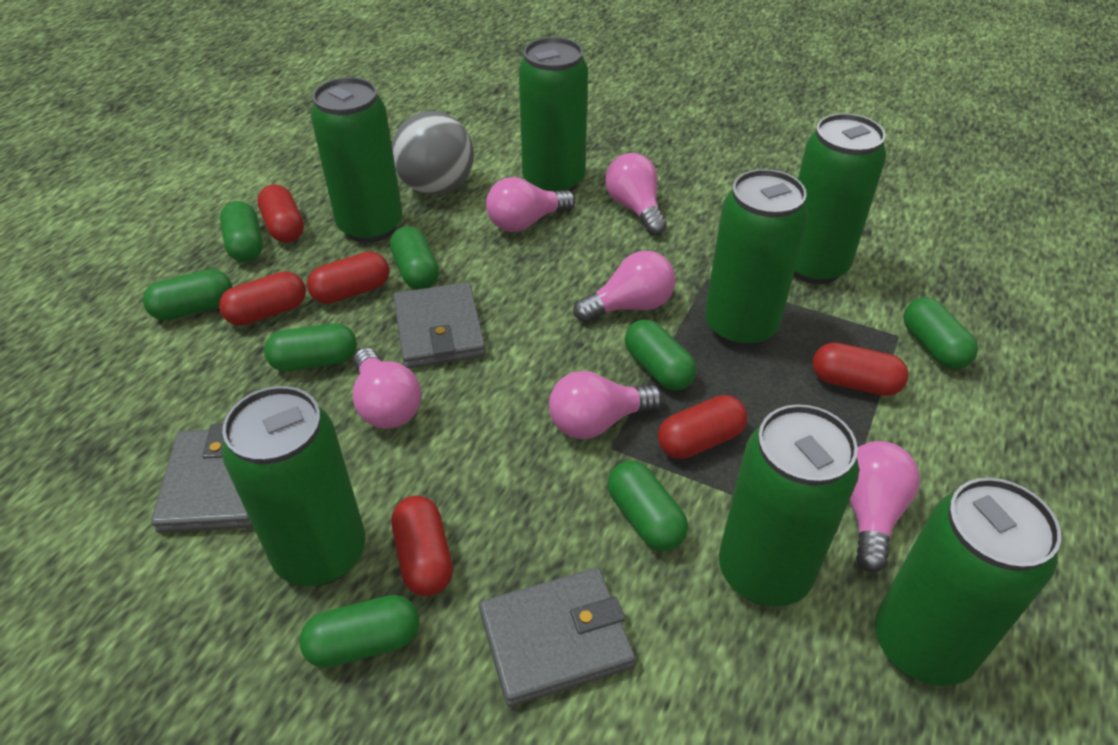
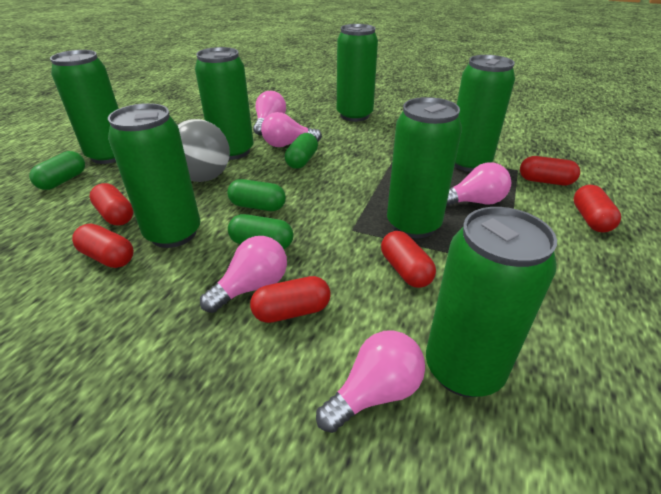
green capsule: [143,269,232,320] [220,201,263,262] [264,323,357,371] [299,595,419,668] [390,226,439,289] [608,461,688,551] [625,319,697,391] [903,297,978,370] = 8 -> [29,151,85,190] [227,179,286,211] [228,214,293,249] [285,133,318,169] = 4
grey wallet: [151,423,253,533] [394,282,486,369] [479,568,635,707] = 3 -> none = 0
pink light bulb: [353,348,421,429] [486,177,576,232] [549,371,663,439] [574,250,675,322] [605,153,667,235] [849,441,920,573] = 6 -> [200,236,287,313] [253,91,286,135] [261,112,322,147] [316,330,425,433] [446,162,511,206] = 5

